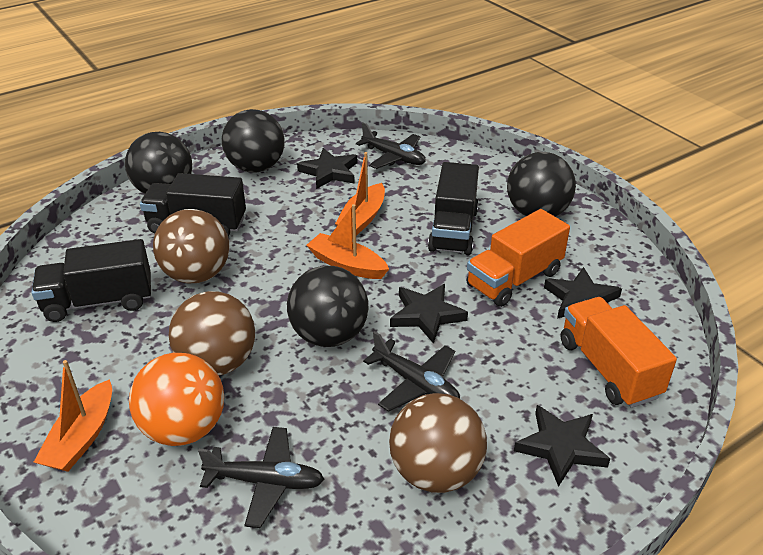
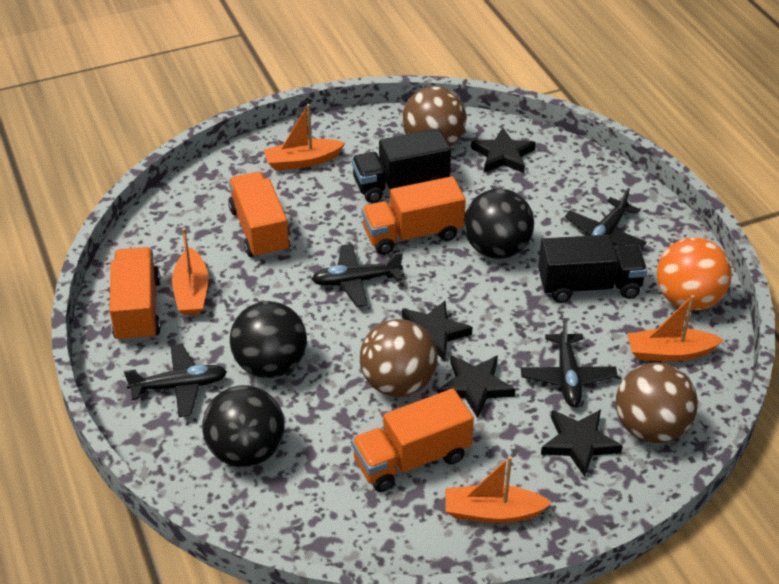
black ball: [125,132,192,194] [222,109,285,173] [287,266,368,347] [507,152,576,216] = 4 -> [202,385,285,467] [230,301,307,378] [464,188,534,259] = 3
black plane: [198,427,324,528] [356,122,426,169] [363,331,460,412] = 3 -> [124,344,227,417] [312,244,403,307] [521,318,618,407] [565,188,647,249] = 4
black truck: [31,239,151,322] [140,173,246,236] [428,162,479,255] = 3 -> [352,128,451,203] [538,235,647,303] = 2
orange boat: [34,360,112,472] [306,204,389,279] [335,152,385,236] = 3 -> [172,228,208,315] [264,104,345,171] [445,456,552,523] [627,295,724,361] = 4
orange truck: [466,209,570,307] [561,297,677,408] = 2 -> [109,247,161,343] [228,172,290,259] [351,389,474,492] [362,176,466,255] = 4

